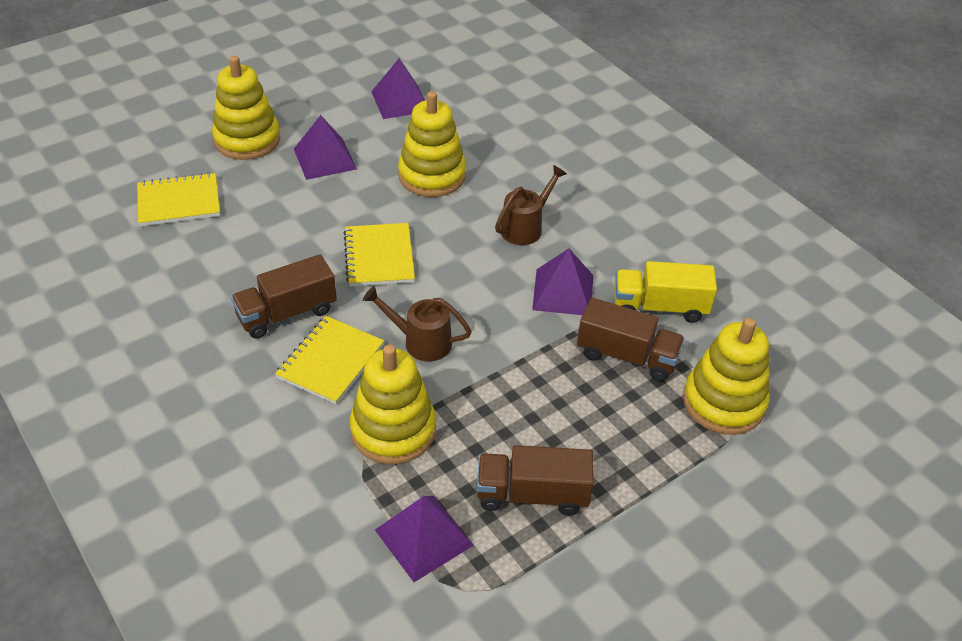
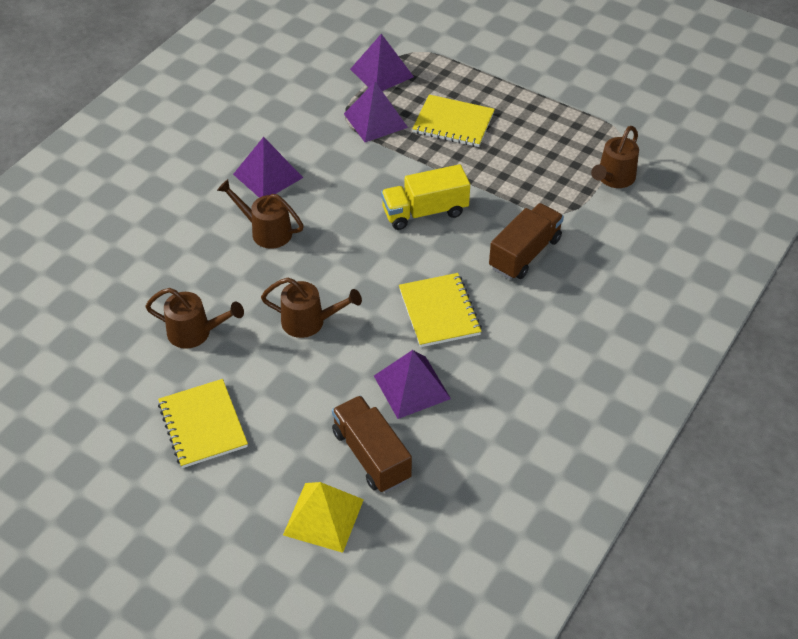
brown truck: [231,254,337,339] [477,445,594,515] [577,298,685,382] = 3 -> [332,396,412,493] [489,203,564,279] = 2
brown watering can: [363,286,472,361] [495,165,567,245] = 2 -> [145,288,244,349] [217,179,304,249] [261,278,362,338] [591,126,639,188] = 4
yellow pyramid: none = 0 -> [283,482,364,553] = 1
yellow stacking toy: [212,56,281,160] [350,345,436,464] [398,91,466,197] [683,318,770,435] = 4 -> none = 0

